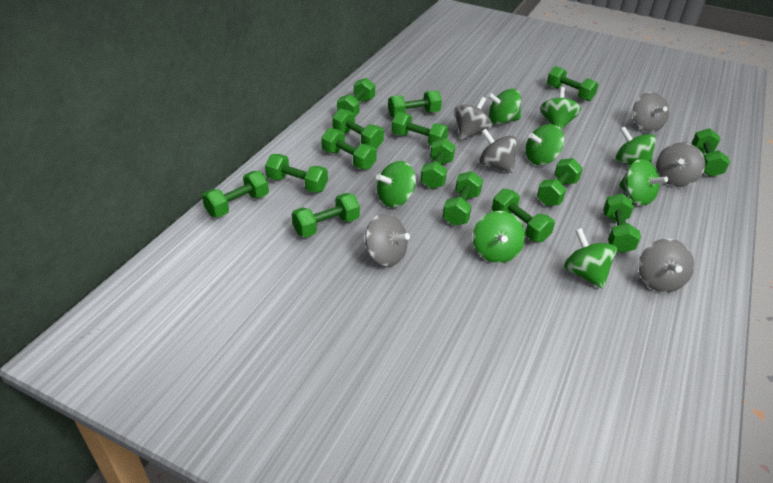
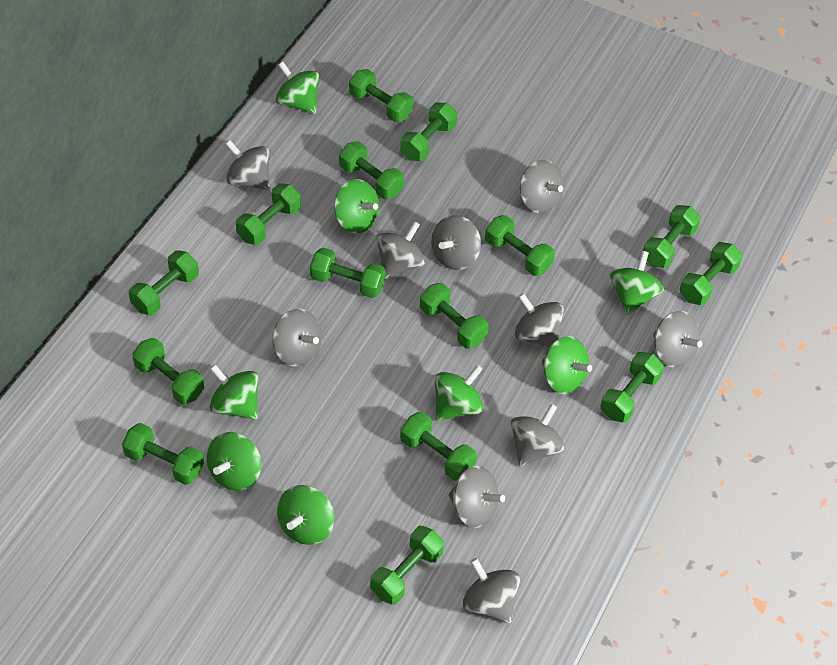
grey spinning top: [365,213,410,266] [454,97,492,140] [479,129,517,173] [632,92,669,132] [639,239,694,292] [656,143,705,187] = 6 -> [225,140,270,190] [272,309,322,366] [377,221,425,279] [431,215,481,270] [448,466,505,528] [463,558,520,624] [511,403,564,467] [515,293,564,347] [520,160,565,213] [653,311,703,367] = 10

